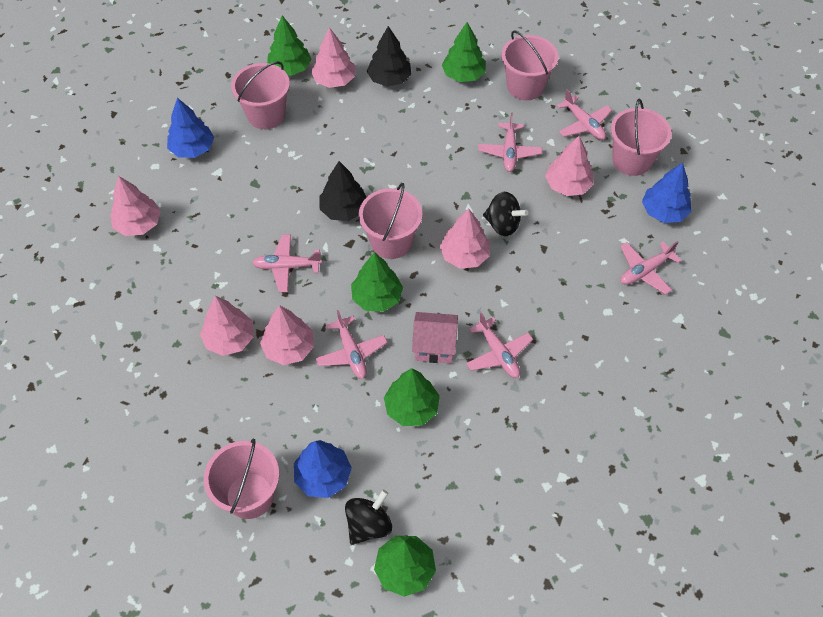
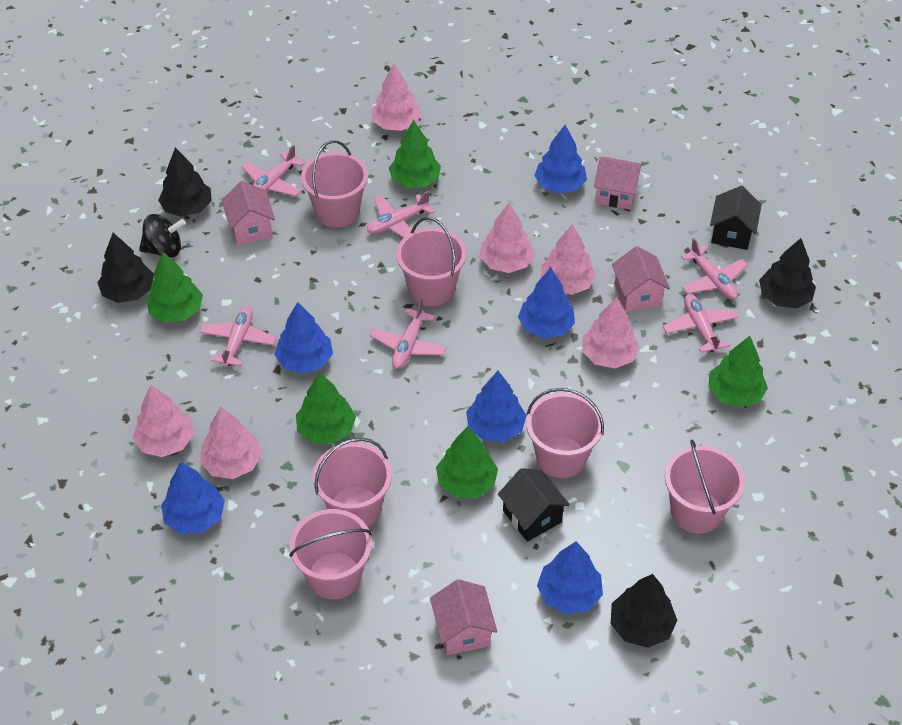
black house: none = 0 -> [498,468,570,542] [710,186,762,250] = 2
black spinning top: [345,490,392,545] [483,192,528,236] = 2 -> [139,214,186,258] = 1
black tree: [319,161,366,221] [367,26,411,87] = 2 -> [97,233,154,303] [158,147,212,217] [611,574,677,648] [759,238,816,308] = 4
blue tree: [167,98,214,158] [294,440,352,498] [642,163,692,223] = 3 -> [161,462,225,534] [275,302,333,374] [466,371,527,442] [518,268,575,338] [534,125,587,193] [537,541,603,614] = 6
pink bucket: [204,439,279,519] [231,61,290,129] [359,183,423,259] [501,30,559,100] [611,99,672,176] = 5 -> [289,509,372,599] [301,140,368,228] [313,438,392,527] [396,217,466,306] [526,388,604,478] [665,439,745,534] = 6
pink house: [412,312,458,363] = 1 -> [222,181,275,245] [430,579,497,655] [594,157,643,210] [612,246,670,312] = 4

